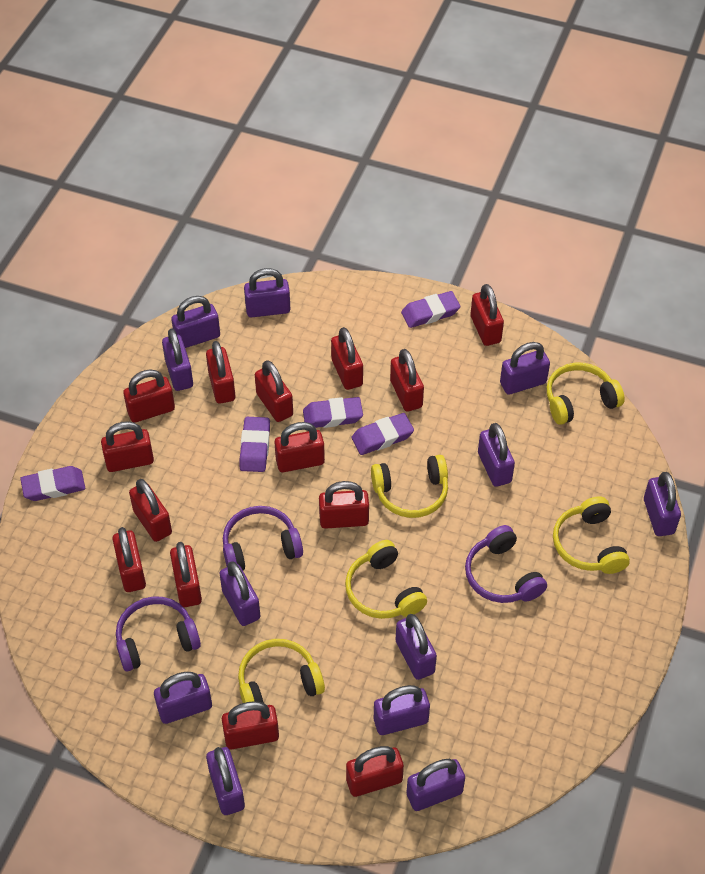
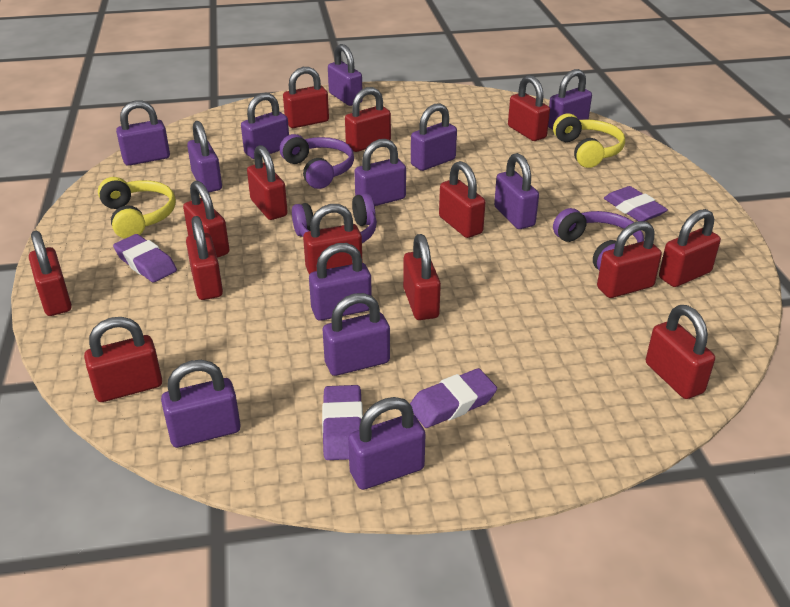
purple eraser: [20,466,85,501] [239,417,270,472] [303,397,363,428] [351,413,414,455] [401,291,460,328] = 5 -> [113,234,177,282] [322,385,363,460] [410,368,497,428] [604,186,668,221] = 4
yellow headphones: [238,639,325,703] [345,540,427,619] [371,455,448,518] [547,363,625,425] [553,496,630,574] = 5 -> [98,177,176,239] [553,114,625,168] = 2

